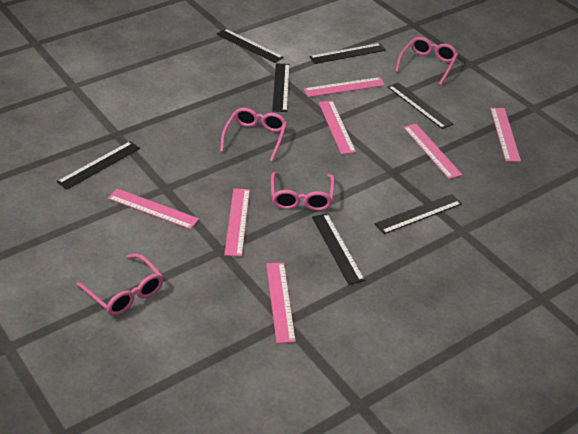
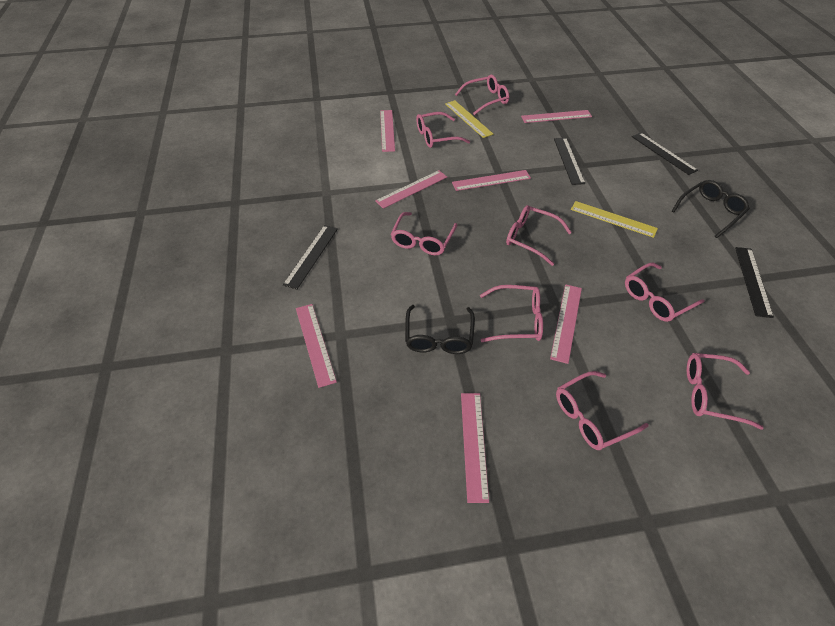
black glasses: none = 0 -> [405,305,475,354] [672,180,750,238] = 2
black ruler: [57,141,140,190] [217,29,284,63] [272,63,290,112] [309,43,386,64] [312,213,365,285] [375,194,462,234] [388,82,453,129] = 7 -> [283,225,338,289] [554,138,585,185] [632,133,698,175] [735,247,774,318] = 4
pink glasses: [76,254,163,316] [220,108,287,162] [271,172,335,211] [395,37,458,86] = 4 -> [391,212,457,255] [416,112,470,148] [455,75,509,115] [480,285,543,342] [506,205,572,266] [556,371,648,450] [625,263,705,322] [687,353,763,430] = 8
yellow ruler: none = 0 -> [445,100,493,138] [571,201,658,238] = 2

